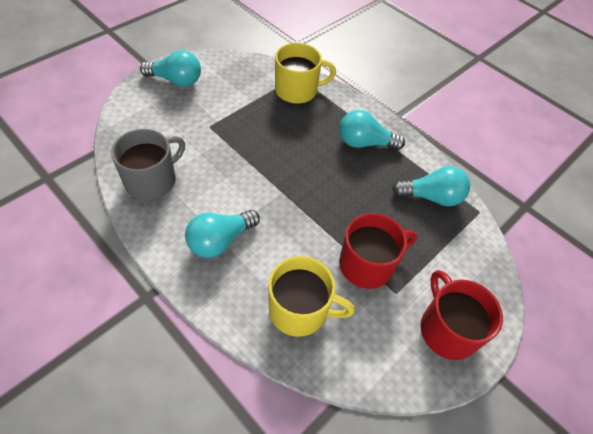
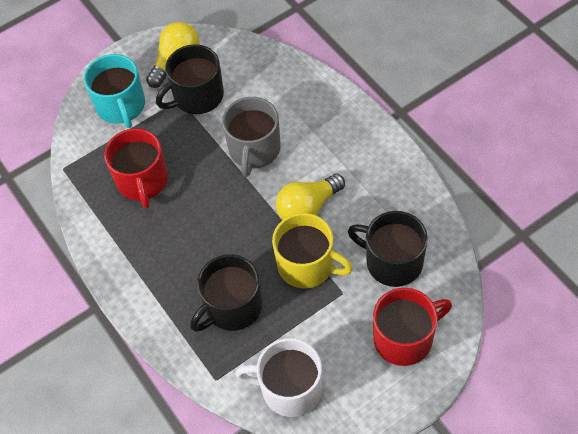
black mug: none = 0 -> [156,44,224,114] [190,254,262,332] [348,211,428,287] = 3
turquoise light bulb: [140,50,201,87] [185,210,260,258] [340,110,405,150] [392,166,470,206] = 4 -> none = 0
turquoise mug: none = 0 -> [84,54,145,128] = 1
white mug: none = 0 -> [235,338,322,417] = 1
yellow light bulb: none = 0 -> [146,22,199,88] [276,174,345,220] = 2
yellow mug: [268,256,355,337] [275,43,336,104] = 2 -> [272,213,353,289] = 1

